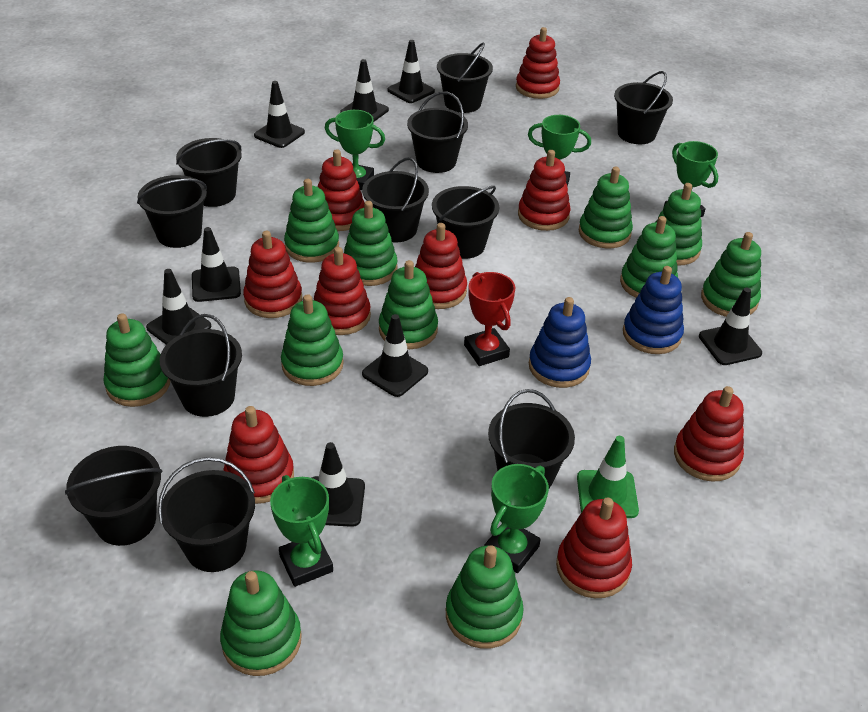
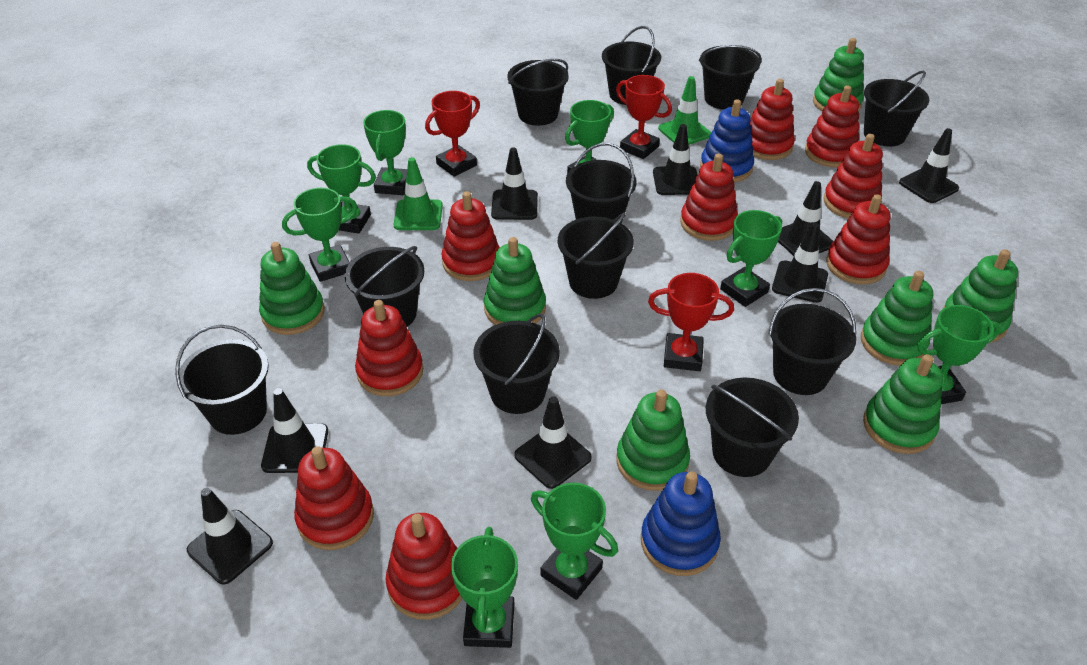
green stacking toy: [103,313,170,407] [220,570,302,676] [281,294,344,386] [284,179,339,263] [344,201,398,286] [379,260,438,349] [446,545,524,649] [579,167,633,249] [620,216,678,298] [656,183,702,266] [701,232,761,317] = 11 -> [259,242,325,335] [484,237,546,325] [616,389,690,491] [813,38,864,111] [861,271,933,366] [863,354,943,454] [943,249,1018,343] = 7
green traffic cone: [577,436,639,518] = 1 -> [394,157,443,230] [658,76,711,145] = 2
green trophy: [270,475,333,587] [325,110,385,190] [484,464,549,573] [528,115,591,186] [664,141,718,217] = 5 -> [282,188,357,282] [307,144,376,234] [363,110,407,195] [451,527,518,648] [531,483,618,600] [565,100,614,174] [720,210,782,307] [917,305,1001,404] = 8
red trophy: [464,272,515,366] = 1 -> [425,91,480,177] [616,75,672,159] [648,273,734,371] = 3

